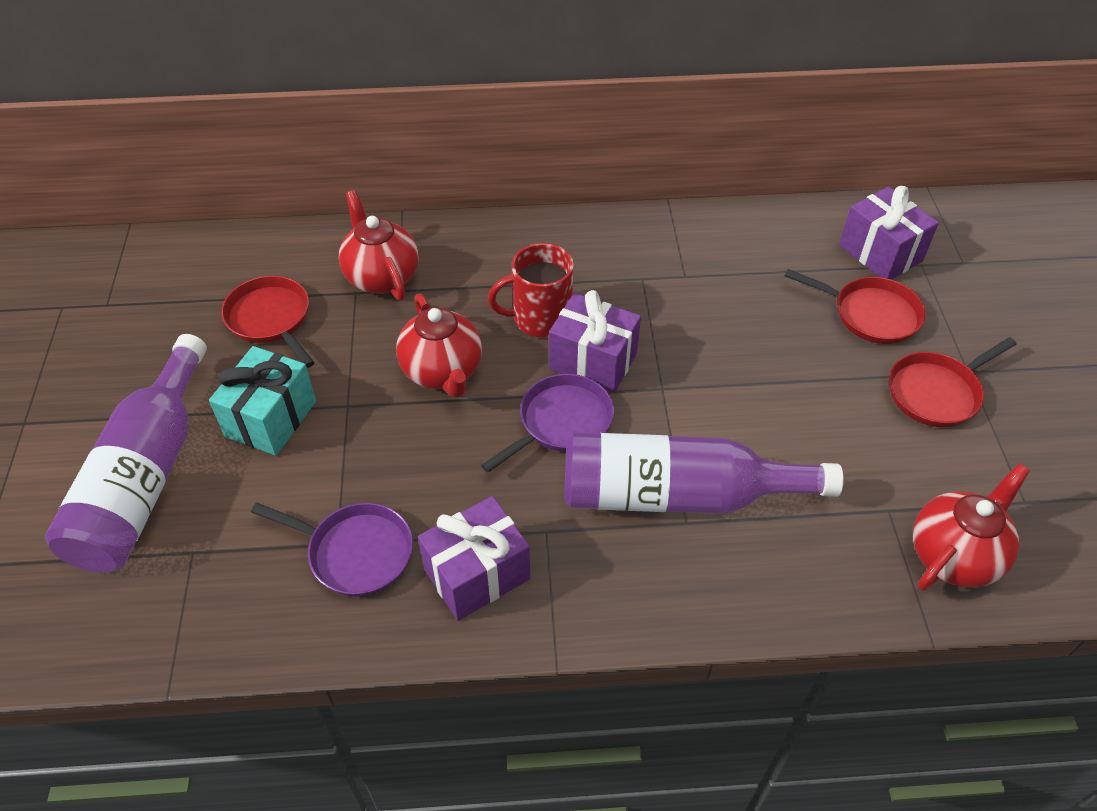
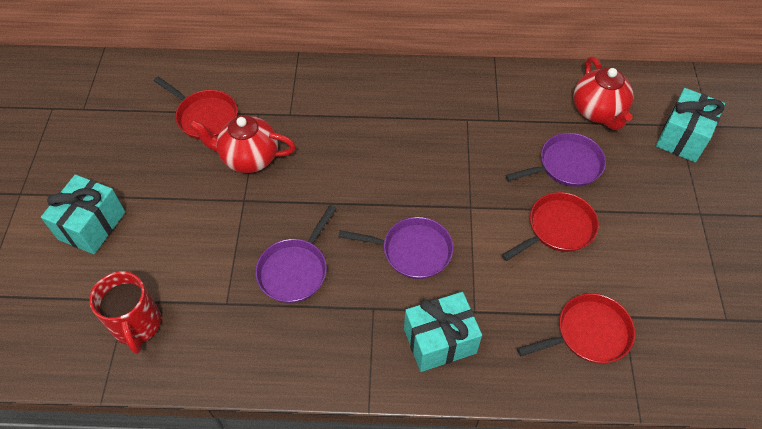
purple bottle: [45,334,207,573] [564,432,843,514] = 2 -> none = 0
purple gift: [418,496,531,620] [549,290,641,393] [839,186,939,279] = 3 -> none = 0
purple pan: [251,503,413,596] [481,374,614,472] = 2 -> [255,205,336,303] [338,217,453,279] [505,133,606,187] = 3
red teapot: [339,190,418,301] [396,293,482,397] [913,464,1030,591] = 3 -> [190,115,296,173] [574,57,633,130] = 2
turquoise gift: [209,346,316,456] = 1 -> [41,175,125,254] [404,292,482,372] [656,88,725,162] = 3

